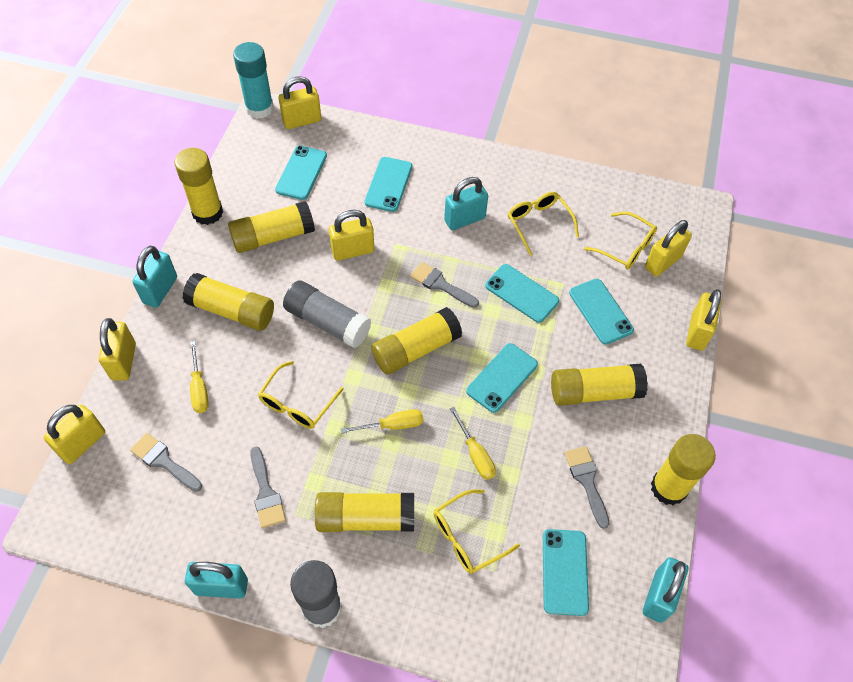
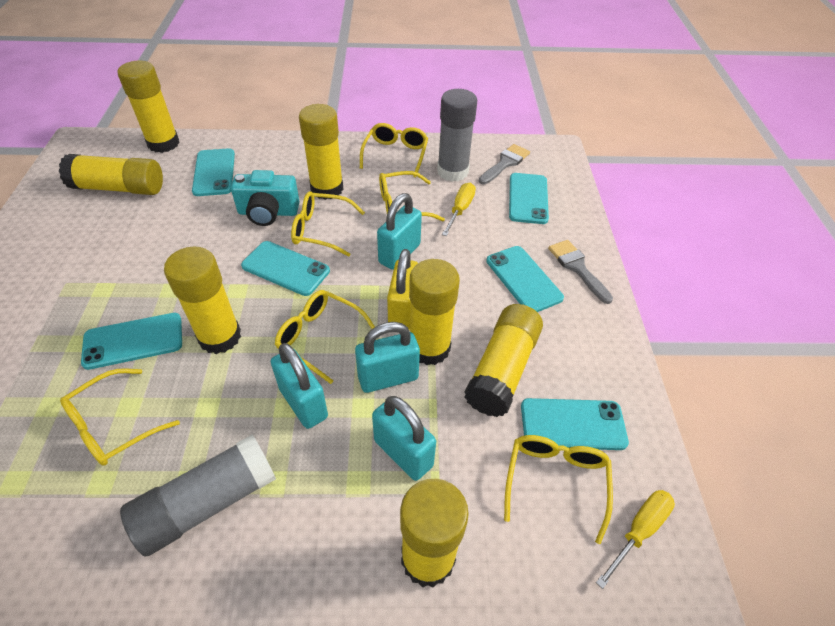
grey brush: [130,433,202,492] [250,446,286,528] [410,262,479,308] [565,446,610,529] = 4 -> [479,144,530,184] [548,240,613,304] = 2
turquoise camera: none = 0 -> [231,170,300,226] = 1
turquoise glue stick: [233,42,274,119] = 1 -> none = 0
yellow glasses: [258,361,344,429] [434,489,520,574] [508,192,579,256] [584,211,657,270] = 4 -> [60,369,180,466] [275,290,375,384] [291,191,365,257] [360,123,428,178] [379,171,445,221] [504,435,613,544] = 6
yellow padlock: [44,404,105,464] [99,318,136,380] [279,76,321,129] [329,210,374,261] [645,220,692,277] [686,289,721,351] = 6 -> [387,249,418,331] = 1
yellow screwdriver: [190,341,209,413] [341,409,423,434] [450,407,496,480] = 3 -> [442,183,476,236] [596,490,675,589] = 2

